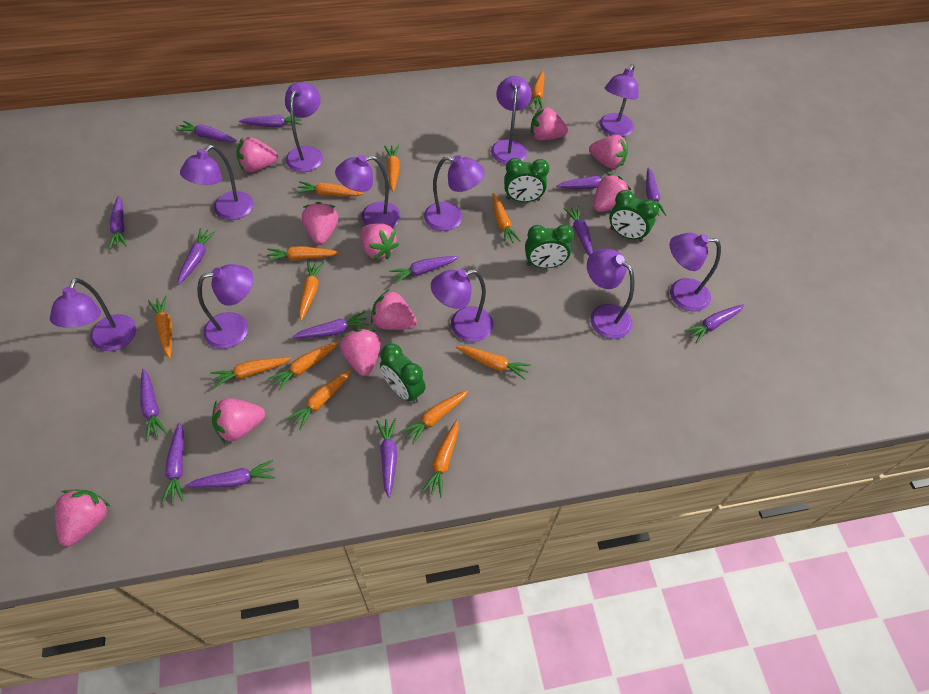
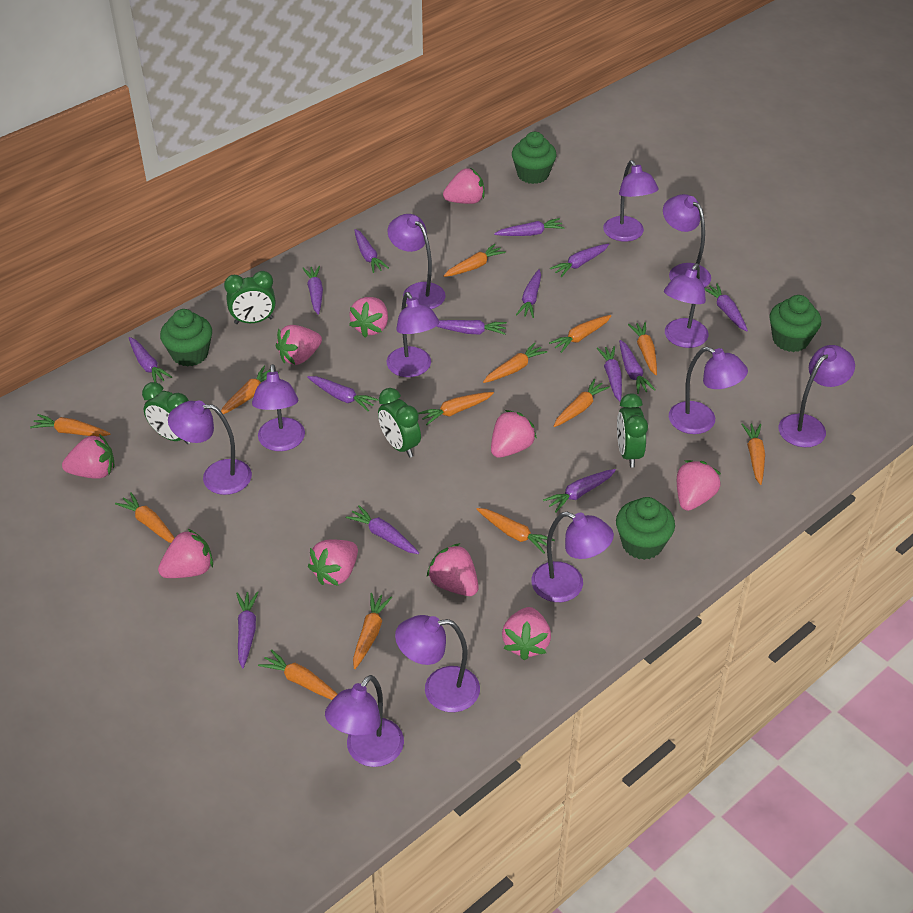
green cupcake: none = 0 -> [160,309,212,367] [512,132,556,184] [616,497,675,560] [769,295,821,352] = 4
purple lamp: [50,278,136,351] [180,145,253,220] [197,264,253,349] [285,82,323,172] [335,155,401,228] [424,155,485,231] [431,269,493,342] [491,76,532,164] [587,249,635,339] [600,64,639,137] [670,233,721,312] = 11 -> [168,401,252,495] [252,364,305,451] [325,675,404,767] [387,292,440,377] [388,214,446,309] [395,615,480,712] [531,512,614,602] [603,160,659,242] [663,194,711,288] [664,263,709,348] [669,347,748,434] [779,345,855,447] = 12

